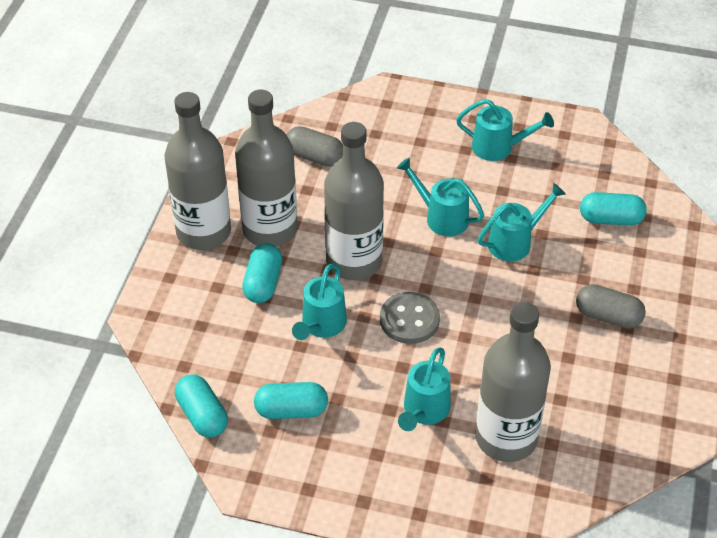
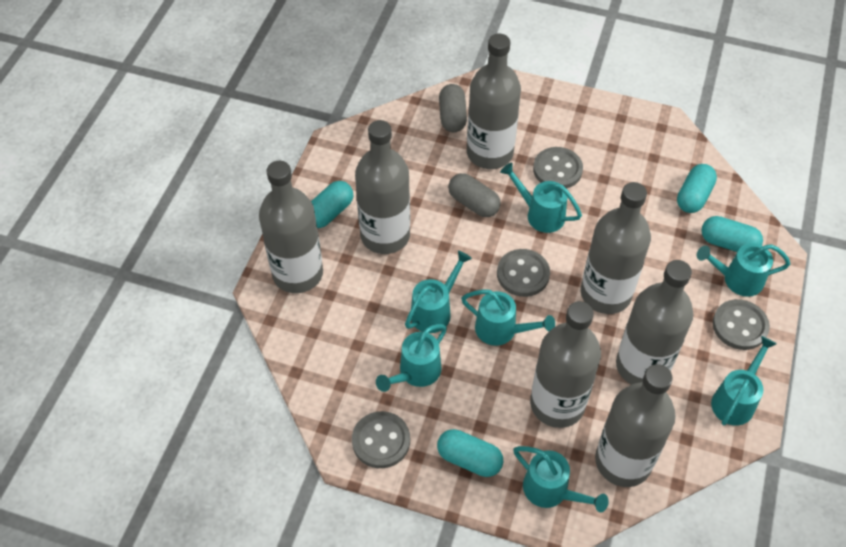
grey bottle: [164,92,231,250] [235,90,297,247] [324,122,384,280] [475,302,551,462] = 4 -> [259,161,323,293] [355,120,410,254] [467,33,521,169] [530,301,601,428] [581,182,651,314] [595,364,676,487] [616,260,693,385] = 7
grey button: [380,292,440,344] = 1 -> [352,411,410,468] [497,249,550,297] [533,147,583,189] [713,299,770,350] = 4
turquoise watering can: [292,264,347,340] [397,158,484,236] [398,347,451,431] [456,99,554,161] [478,183,566,261] = 5 -> [376,324,447,392] [405,251,472,333] [461,289,555,346] [500,163,582,233] [513,446,609,512] [697,243,790,297] [711,336,777,425] = 7

